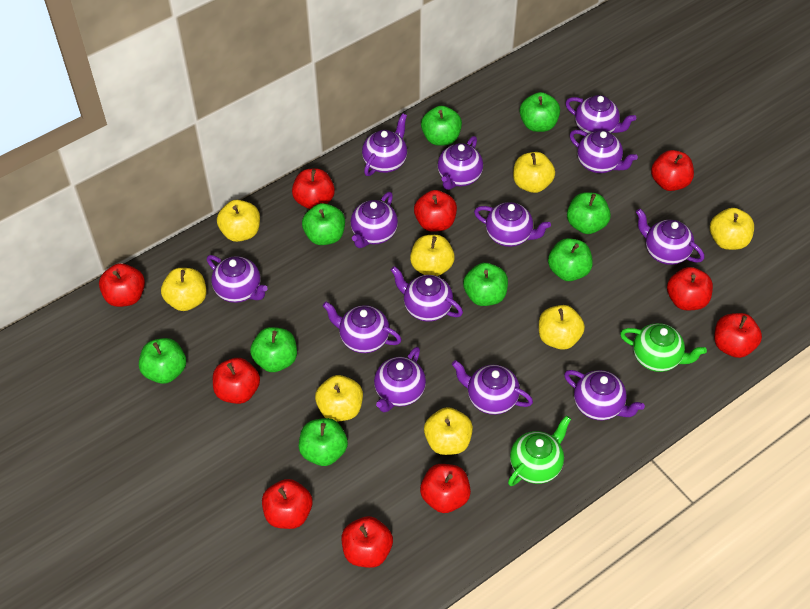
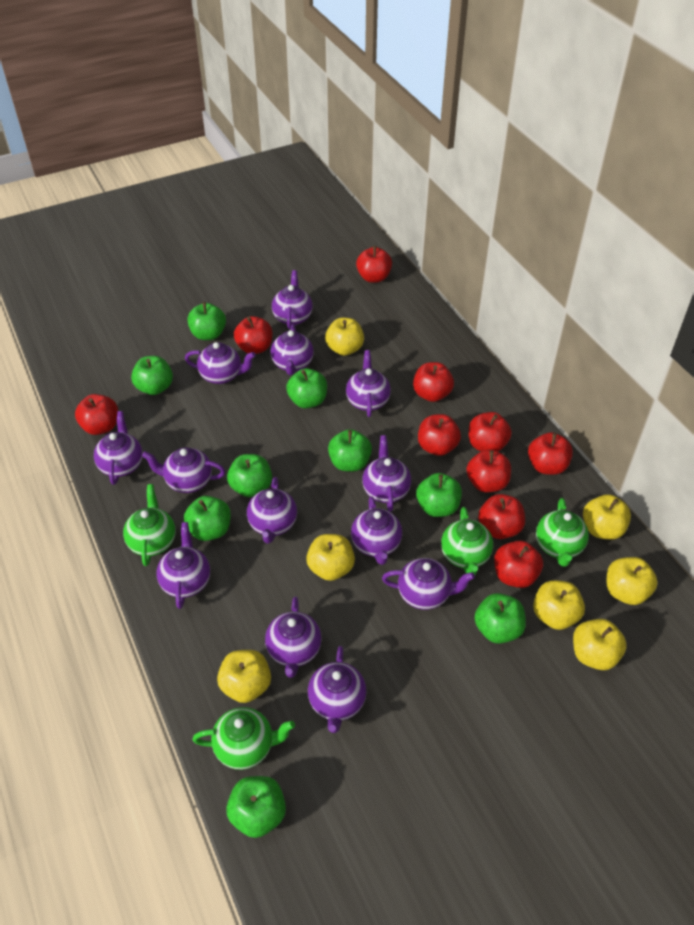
green teapot: [508,415,571,486] [620,323,707,372] = 2 -> [123,484,176,566] [193,707,295,770] [441,507,493,575] [536,498,589,567] = 4
yellow apple: [161,268,207,311] [217,200,260,242] [315,375,363,422] [410,235,455,276] [424,407,473,455] [513,152,555,193] [539,305,585,350] [710,208,754,250] = 8 -> [217,650,271,703] [306,534,355,581] [325,318,364,356] [533,580,585,630] [573,619,627,670] [583,494,631,540] [607,557,658,605] = 7

